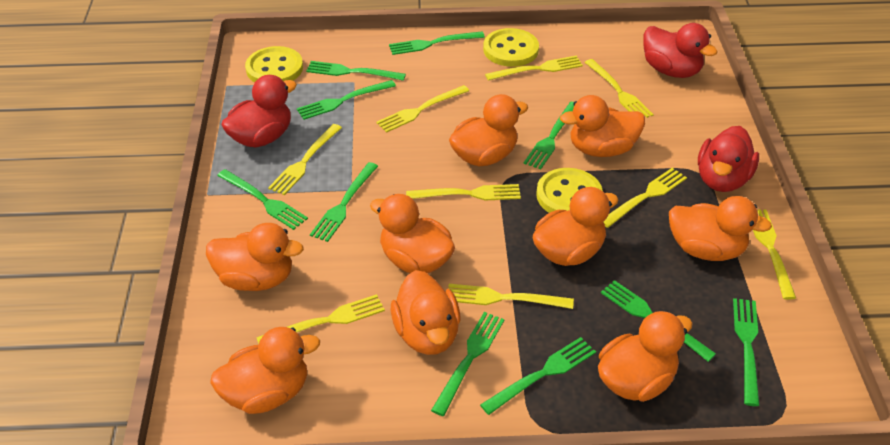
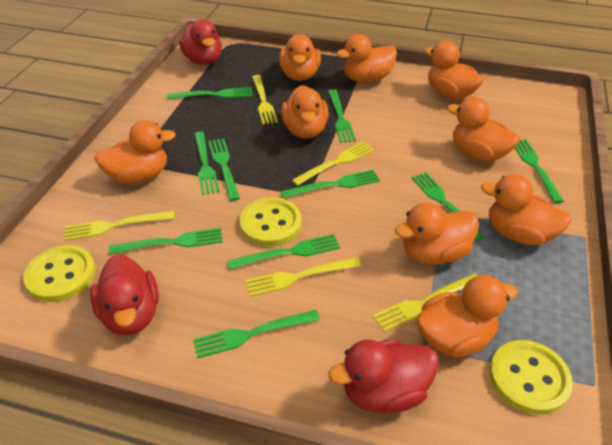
yellow fork: [256,294,385,344] [268,124,342,195] [376,85,469,133] [406,184,521,201] [448,284,574,309] [485,56,583,81] [585,59,654,118] [604,168,687,228] [753,209,796,300] = 9 -> [64,211,175,241] [245,257,361,297] [252,75,278,125] [292,141,375,186] [372,274,478,332] = 5

